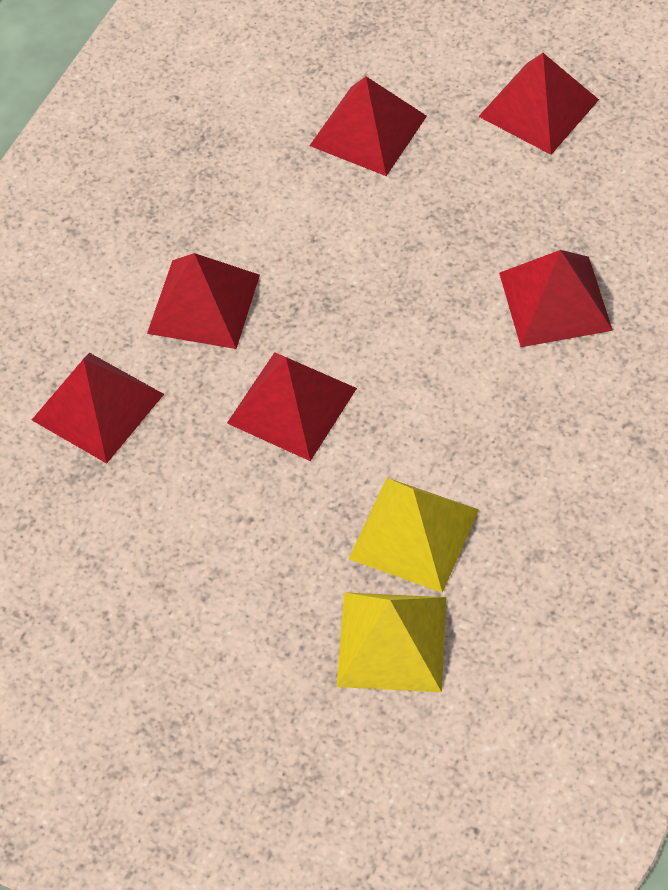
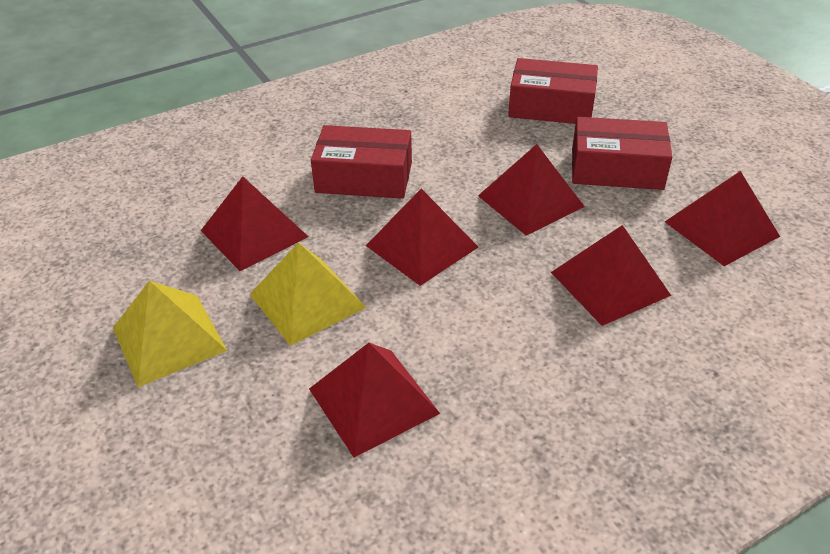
red box: none = 0 -> [311,125,412,199] [508,58,598,124] [572,117,672,190] = 3

